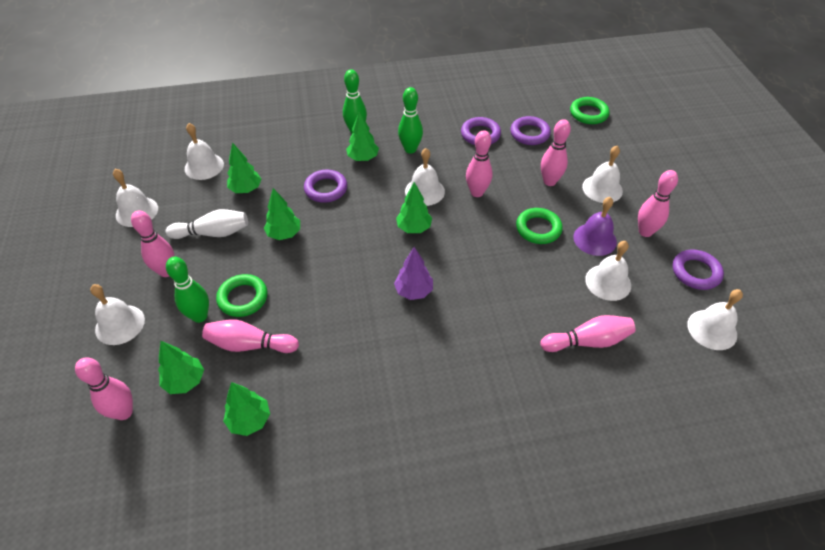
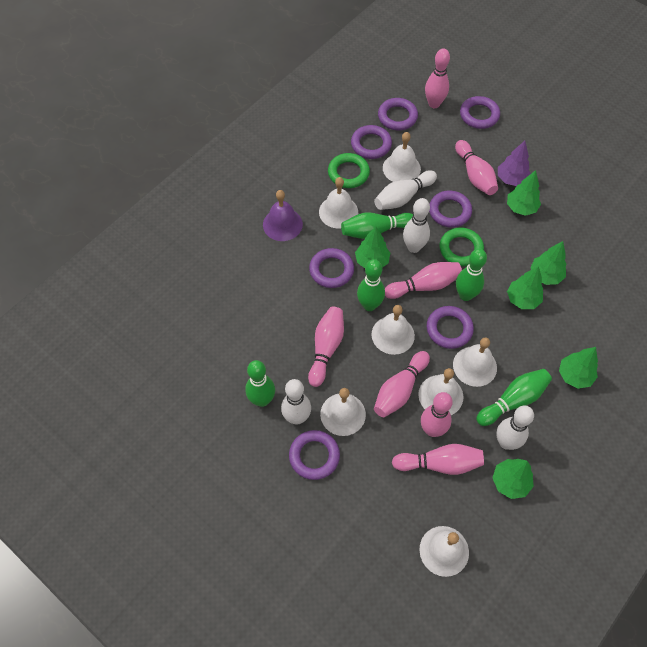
green bowling pin: [166,257,209,323] [343,69,367,134] [398,87,423,154] = 3 -> [245,360,275,407] [341,212,414,239] [357,259,385,311] [456,249,487,301] [476,369,552,426] = 5
green ring: [216,274,267,317] [516,208,563,244] [570,97,610,124] = 3 -> [328,153,370,188] [440,227,484,266] = 2
purple ring: [304,170,347,203] [461,117,501,145] [510,116,551,145] [673,250,724,290] = 4 -> [289,430,340,480] [309,248,354,288] [351,125,392,159] [378,98,418,130] [427,306,474,349] [429,191,472,228] [460,96,500,129] = 7
white bowling pin: [166,209,248,239] = 1 -> [281,379,311,425] [374,170,437,210] [403,198,430,253] [496,405,534,450] = 4

